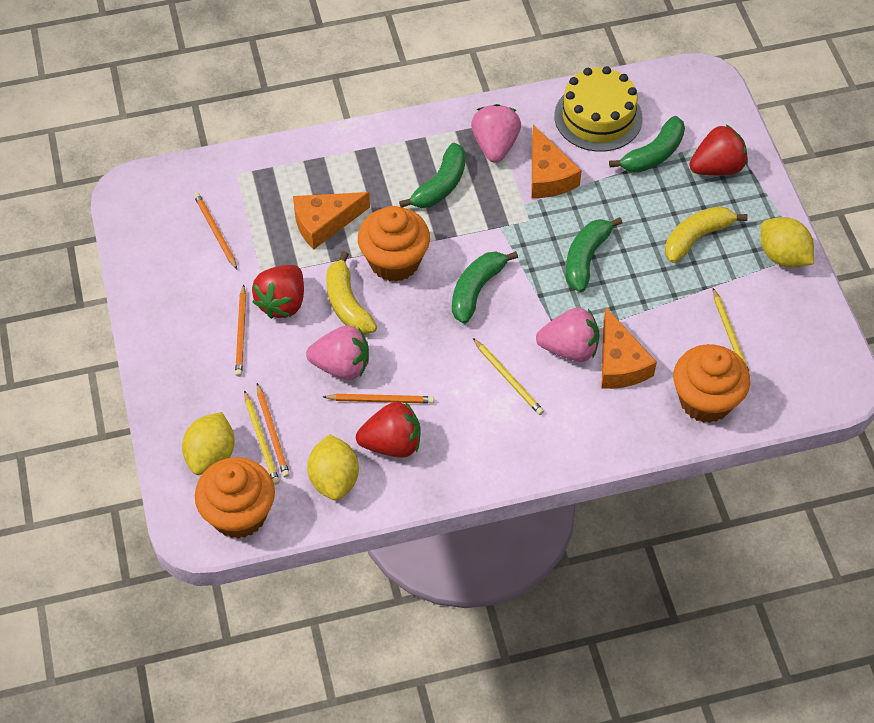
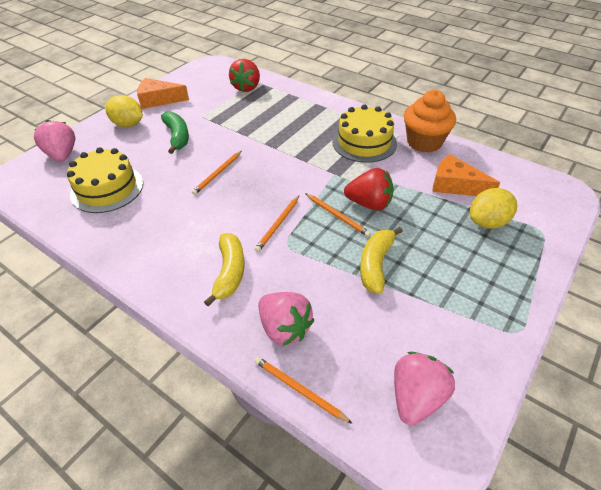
green banana: [399,143,466,208] [452,251,518,324] [566,217,623,292] [609,116,685,173] = 4 -> [161,111,189,154] = 1
orange cheese: [293,192,370,250] [532,125,582,198] [601,307,657,389] = 3 -> [137,78,189,109] [432,154,500,196] = 2
orange cupcake: [195,457,275,539] [358,206,430,282] [673,344,750,423] = 3 -> [404,90,456,152] = 1
red strawberry: [252,265,304,319] [356,402,421,457] [689,125,748,175] = 3 -> [229,59,260,92] [344,168,394,211] = 2
yellow cake: [554,66,643,152] = 1 -> [67,147,143,213] [332,104,397,163] = 2
yellow lemon: [182,412,235,475] [307,434,359,500] [760,217,814,268] = 3 -> [105,95,143,127] [470,188,517,228] = 2
yellow pencil: [244,390,280,485] [473,338,544,415] [713,288,751,376] = 3 -> none = 0

